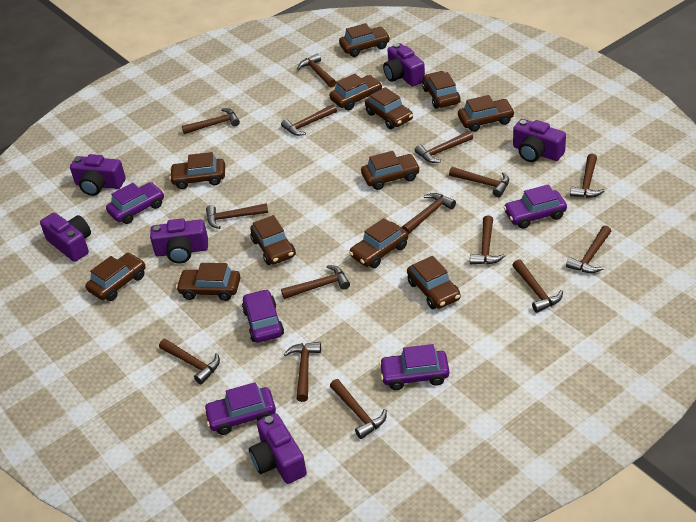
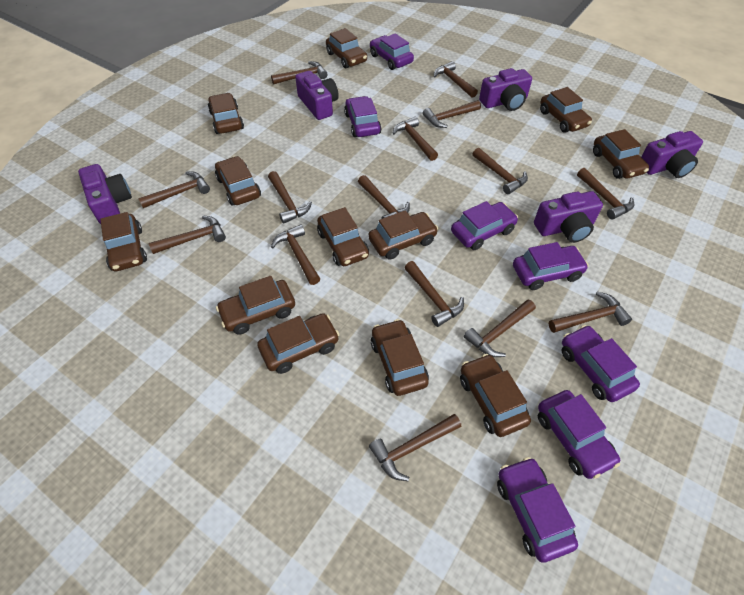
purple camera: [40,213,91,262] [70,154,126,196] [150,218,208,264] [249,413,307,484] [383,43,425,87] [513,119,566,162] = 6 -> [78,164,132,224] [295,71,339,120] [479,68,532,111] [534,191,603,243] [641,131,703,178] = 5
purple car: [106,182,164,224] [203,382,276,435] [242,289,284,343] [379,344,449,390] [503,184,567,229] = 5 -> [344,96,382,137] [370,33,414,70] [451,201,518,250] [497,457,578,563] [513,242,589,290] [538,390,620,479] [562,325,640,402] = 7

